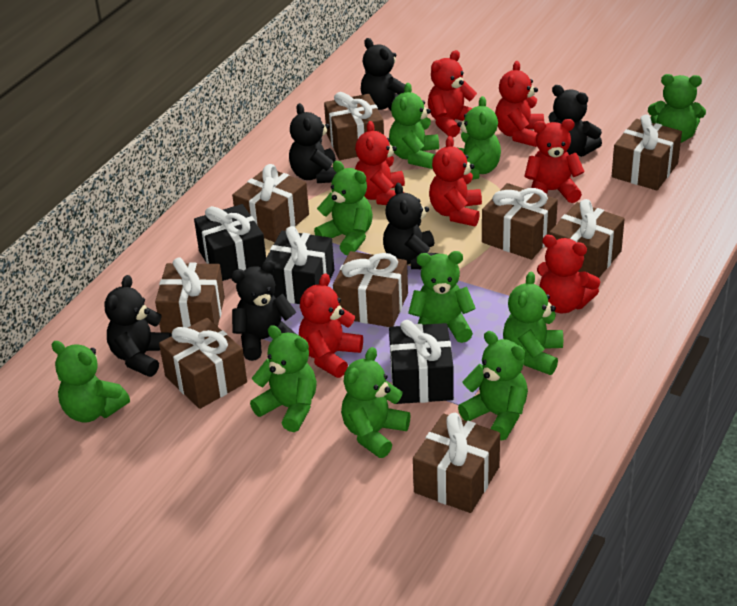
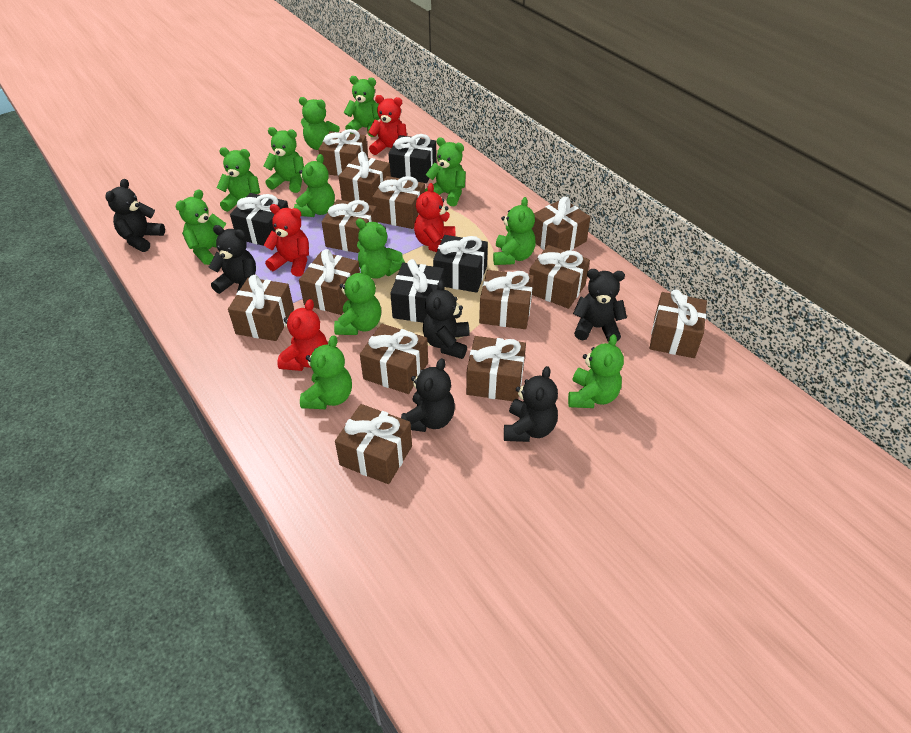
black gift: [194,204,266,281] [264,226,334,304] [389,320,454,404] = 3 -> [230,193,288,246] [388,134,437,184] [390,259,444,323] [433,235,488,293] = 4
brown gift: [155,257,225,334] [159,318,247,409] [232,164,309,242] [324,92,384,160] [333,251,408,327] [413,413,500,513] [482,183,558,260] [549,199,625,278] [612,114,682,190] = 9 -> [228,275,294,341] [299,249,360,315] [318,129,368,176] [322,199,378,253] [335,404,412,484] [339,152,391,206] [360,324,428,394] [372,176,425,229] [466,336,526,401] [479,270,534,329] [529,245,590,309] [532,197,591,251] [649,290,707,358] = 13
green teddy bear: [51,341,130,422] [250,325,317,432] [314,161,373,255] [341,347,410,458] [389,83,439,169] [408,251,476,343] [457,96,501,180] [458,331,528,441] [503,272,563,375] [648,74,706,143] = 10 -> [176,190,226,265] [217,147,260,212] [263,127,304,193] [294,154,335,217] [299,97,340,150] [300,335,352,409] [334,264,381,335] [344,76,380,137] [356,218,405,279] [425,137,466,206] [493,197,536,265] [568,334,624,408] = 12
red teddy bear: [299,273,363,378] [355,121,405,205] [428,50,477,138] [429,136,482,226] [495,61,544,147] [524,119,585,203] [537,235,600,313] = 7 -> [264,204,309,277] [277,299,328,371] [368,95,407,155] [414,183,456,252] = 4

